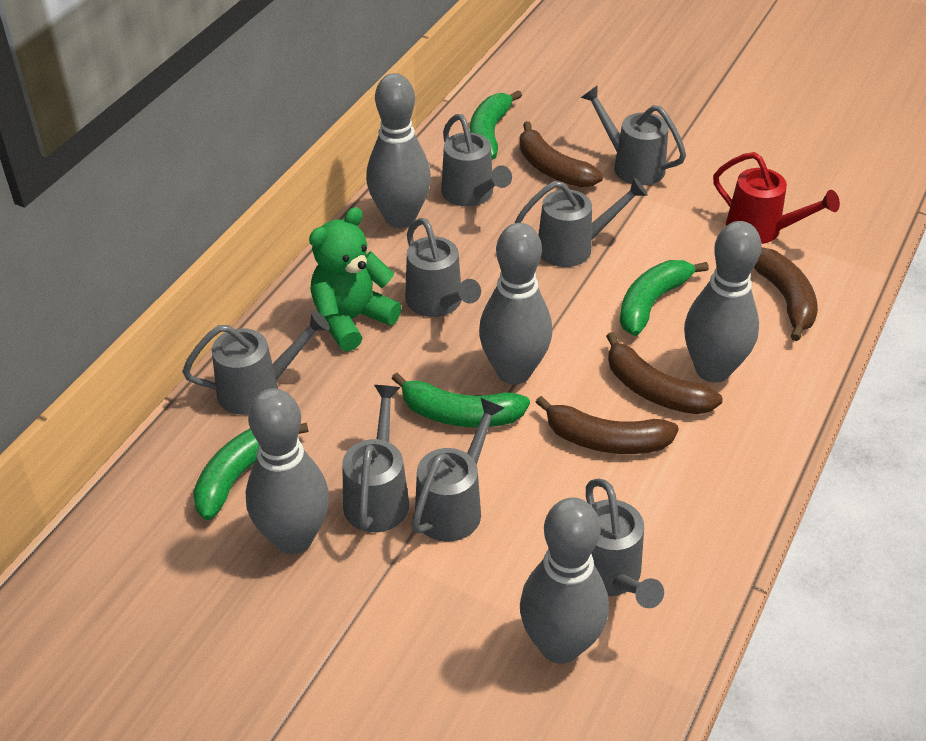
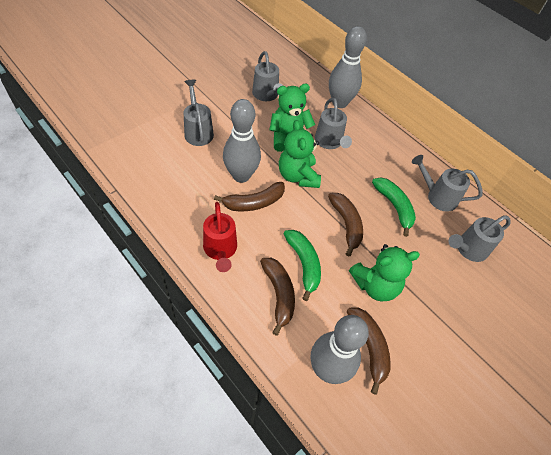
green banana: [193,423,308,520] [391,373,530,427] [470,90,522,160] [620,260,709,336] = 4 -> [284,230,321,301] [372,177,416,237] = 2
green teddy bear: [309,207,402,351] = 1 -> [269,84,315,152] [279,120,321,188] [349,244,420,301] = 3
grey bowling pin: [246,388,329,554] [366,73,431,228] [479,223,552,384] [520,497,609,664] [684,221,762,383] = 5 -> [223,99,261,183] [311,315,369,384] [329,26,367,108] = 3
grey watering can: [182,310,330,415] [342,385,409,532] [405,218,481,317] [412,398,504,542] [441,114,512,206] [515,177,648,267] [581,85,686,185] [586,478,664,608] = 8 -> [183,80,214,146] [252,51,283,101] [315,98,352,149] [412,155,483,212] [449,215,511,262] = 5

